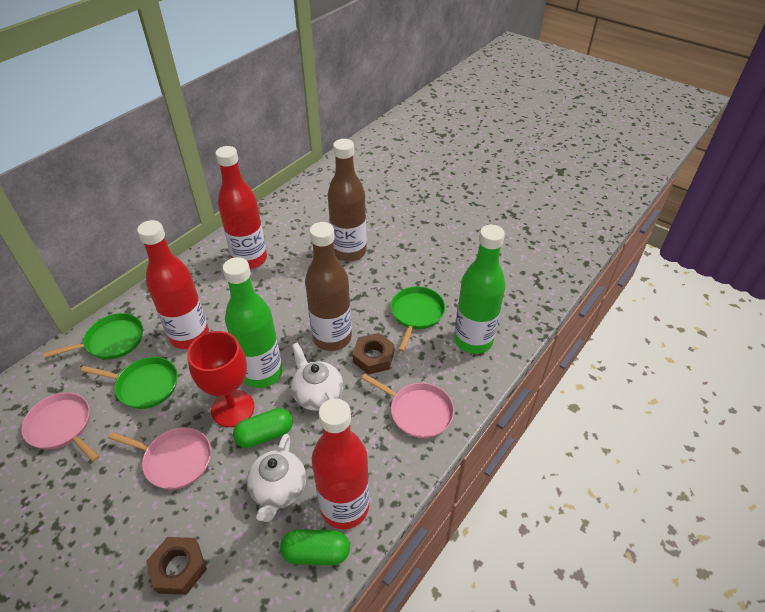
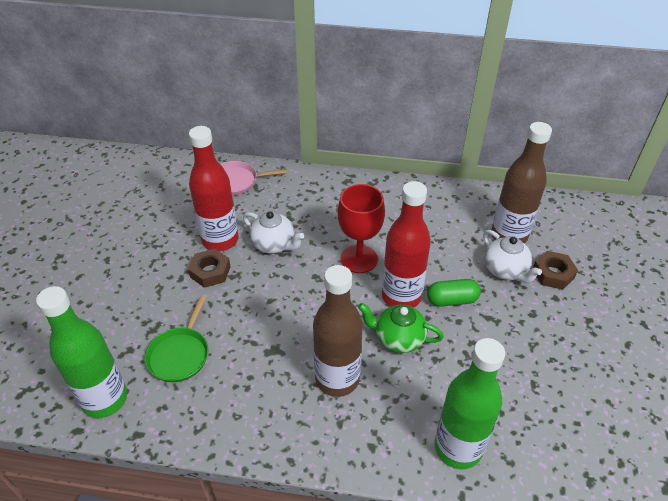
green capsule: [233,408,293,448] [280,529,350,565] = 2 -> [427,279,481,307] = 1
green pan: [43,313,143,359] [81,357,178,409] [391,286,445,352] = 3 -> [145,296,208,382] = 1
green teapot: none = 0 -> [358,303,444,353] = 1
pink pan: [21,392,99,462] [108,427,211,490] [361,374,454,438] = 3 -> [221,161,287,195] = 1
red bottle: [137,220,209,349] [215,146,267,269] [312,398,370,529] = 3 -> [189,126,239,251] [382,181,431,308] = 2

